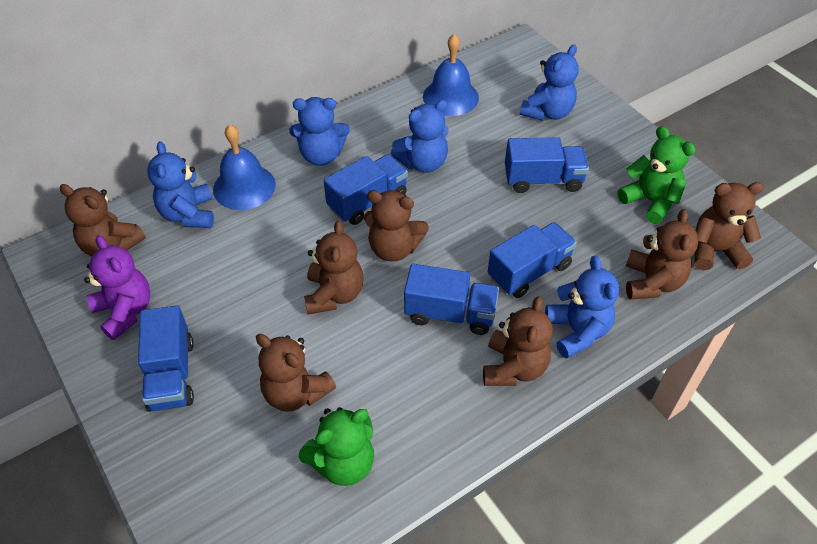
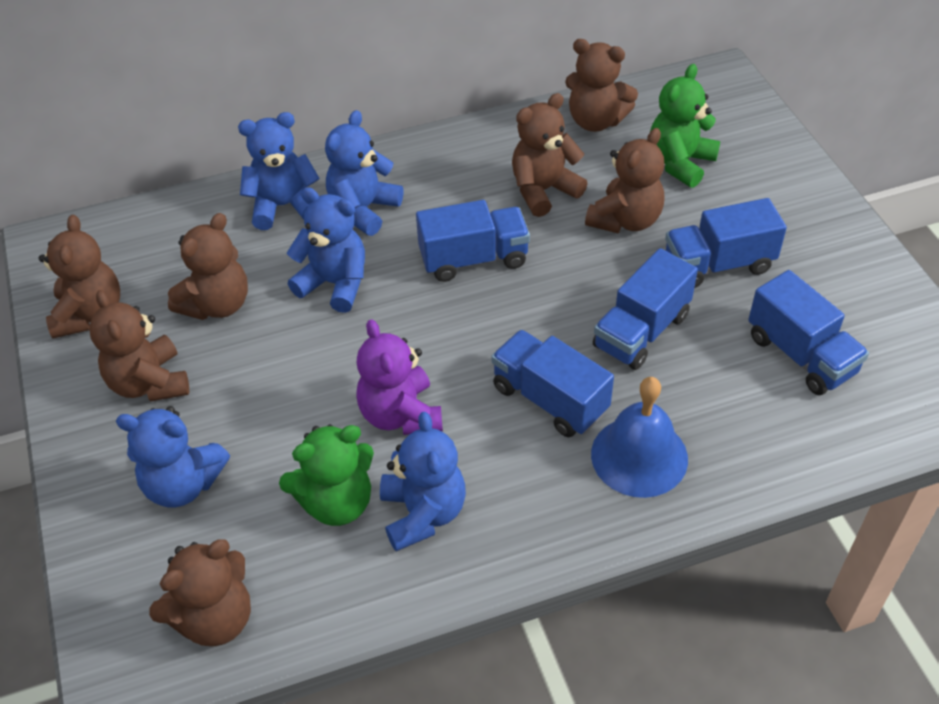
blue bell: [213,124,276,210] [423,34,479,116] = 2 -> [591,377,688,498] = 1

